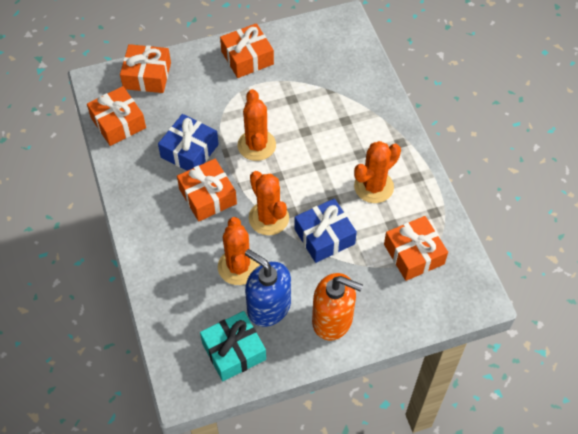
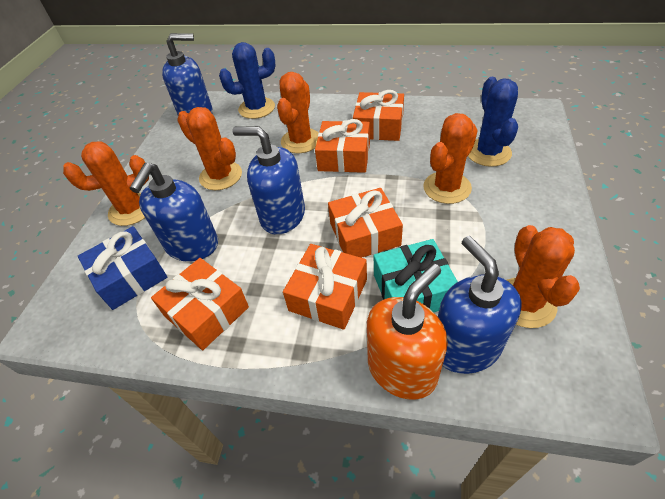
blue cactus: none = 0 -> [219,42,276,119] [468,77,518,167] = 2
blue gift: [158,114,219,171] [294,198,357,263] = 2 -> [78,226,167,310] = 1
blue soap dispenser: [245,249,291,327] = 1 -> [130,163,218,262] [162,33,213,115] [232,126,305,235] [438,236,521,374] = 4
orange cactus: [218,217,260,285] [238,89,276,161] [249,171,289,235] [354,141,401,203] = 4 -> [63,141,149,226] [177,107,242,190] [277,72,319,153] [423,113,478,204] [507,225,580,328] = 5

